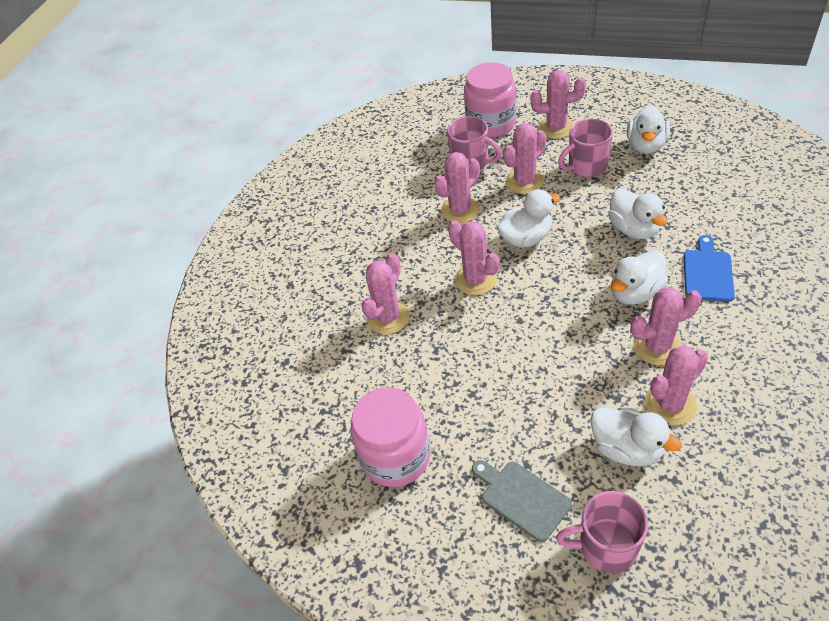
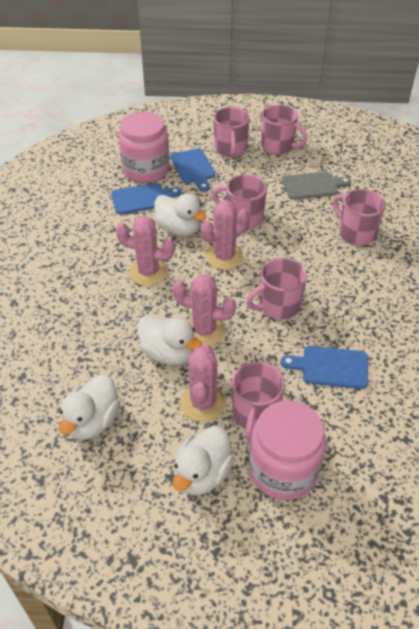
blue cutting board: [683,235,735,302] = 1 -> [111,183,181,214] [171,149,215,192] [280,346,368,389] = 3
pink cactus: [361,253,410,334] [434,152,480,223] [448,220,499,295] [503,123,547,194] [530,70,586,139] [630,287,702,366] [645,345,708,426] = 7 -> [116,216,175,286] [172,274,236,346] [180,344,226,422] [201,200,249,270] = 4
pink mug: [447,116,502,170] [556,491,648,573] [558,119,613,177] = 3 -> [213,107,250,157] [213,175,267,230] [232,362,285,439] [246,258,307,319] [261,105,308,155] [333,189,385,245] = 6
white duck: [497,189,560,248] [590,407,682,467] [608,188,667,239] [611,250,668,305] [627,105,670,154] = 5 -> [59,374,121,440] [137,316,202,365] [154,194,207,236] [173,426,235,495] = 4

